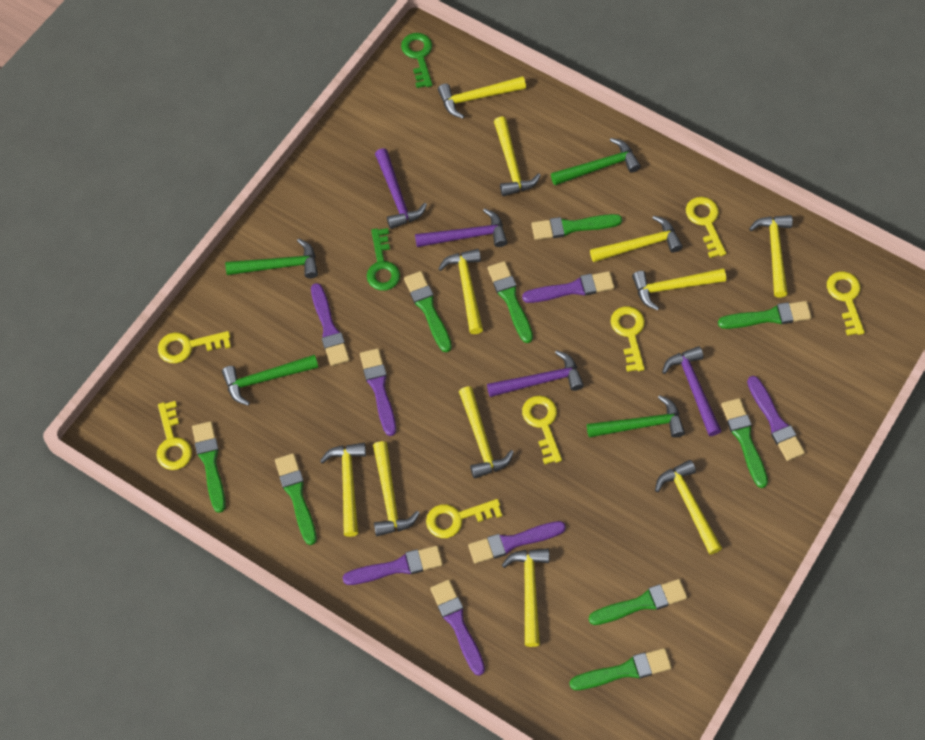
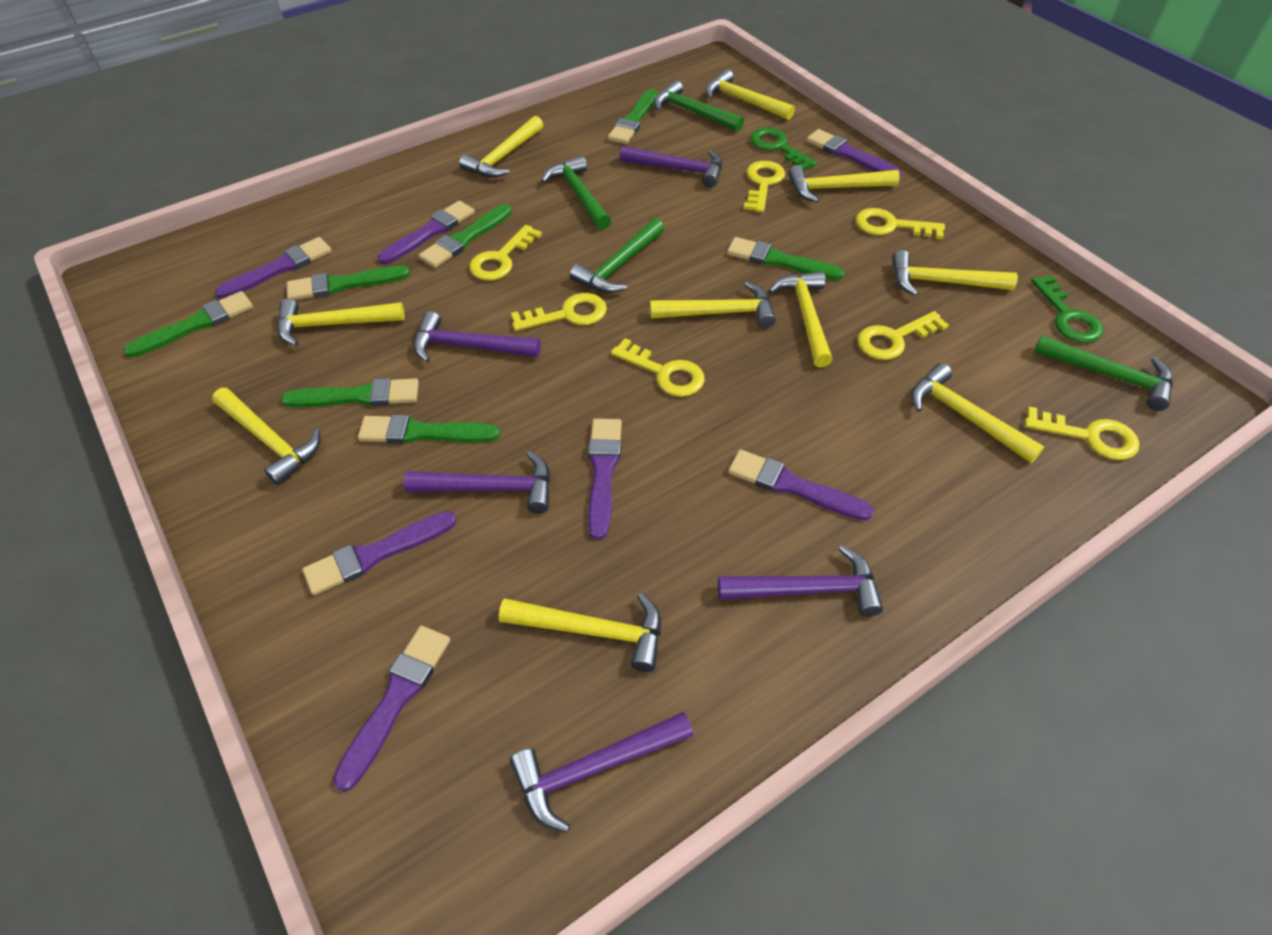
green brush: [192,421,226,513] [275,453,317,545] [404,271,452,352] [488,261,533,343] [531,214,622,240] [569,648,672,690] [589,579,687,625] [718,301,812,329] [721,398,768,488] = 9 -> [123,291,253,358] [281,378,419,407] [287,266,410,300] [358,414,500,444] [419,204,512,268] [608,89,658,144] [727,237,844,280] = 7
purple hammer: [375,148,427,229] [415,208,507,247] [487,350,584,397] [662,346,721,436] = 4 -> [404,451,551,514] [414,311,541,362] [509,712,693,833] [620,146,722,188] [718,545,883,617] = 5
yellow hammer: [320,443,366,537] [373,441,420,536] [438,76,526,118] [438,249,483,334] [459,386,514,479] [494,117,541,196] [502,548,549,647] [590,215,683,262] [632,268,726,310] [655,460,722,555] [749,215,793,298] = 11 -> [212,388,320,485] [277,299,405,346] [459,116,543,178] [499,593,661,672] [650,282,776,328] [705,69,795,120] [768,271,833,367] [788,165,900,203] [892,250,1018,296] [911,363,1045,463] = 10

